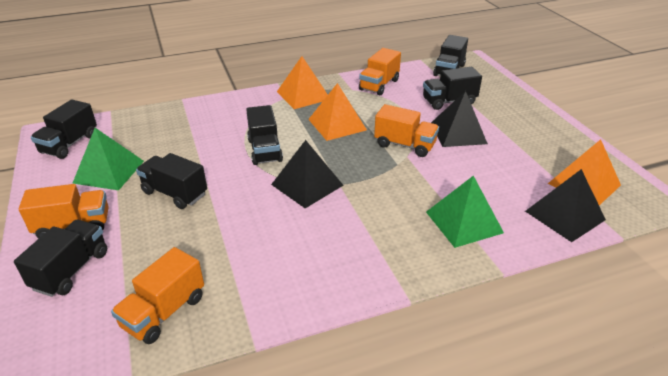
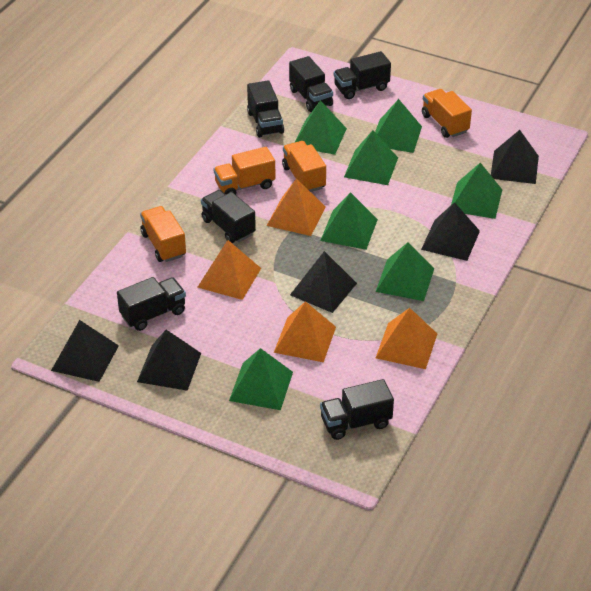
black pyramid: [271,140,344,208] [431,91,488,147] [525,169,606,242] = 3 -> [51,320,119,382] [137,330,201,391] [290,251,357,313] [421,202,480,261] [491,130,539,184] = 5
green pyramid: [73,128,144,190] [426,176,504,248] = 2 -> [229,348,293,410] [295,100,347,155] [320,192,378,250] [344,130,398,185] [375,99,422,153] [376,242,434,301] [451,163,502,219] = 7
orange pyramid: [277,56,328,109] [308,83,367,141] [548,139,621,205] = 3 -> [197,240,261,300] [267,178,326,236] [274,301,336,362] [376,308,437,369] = 4

